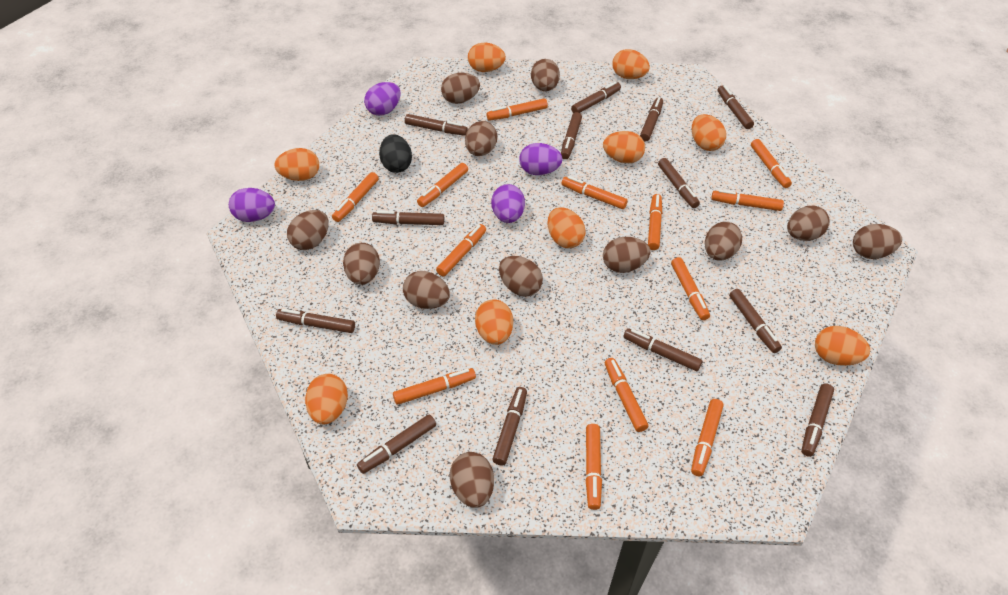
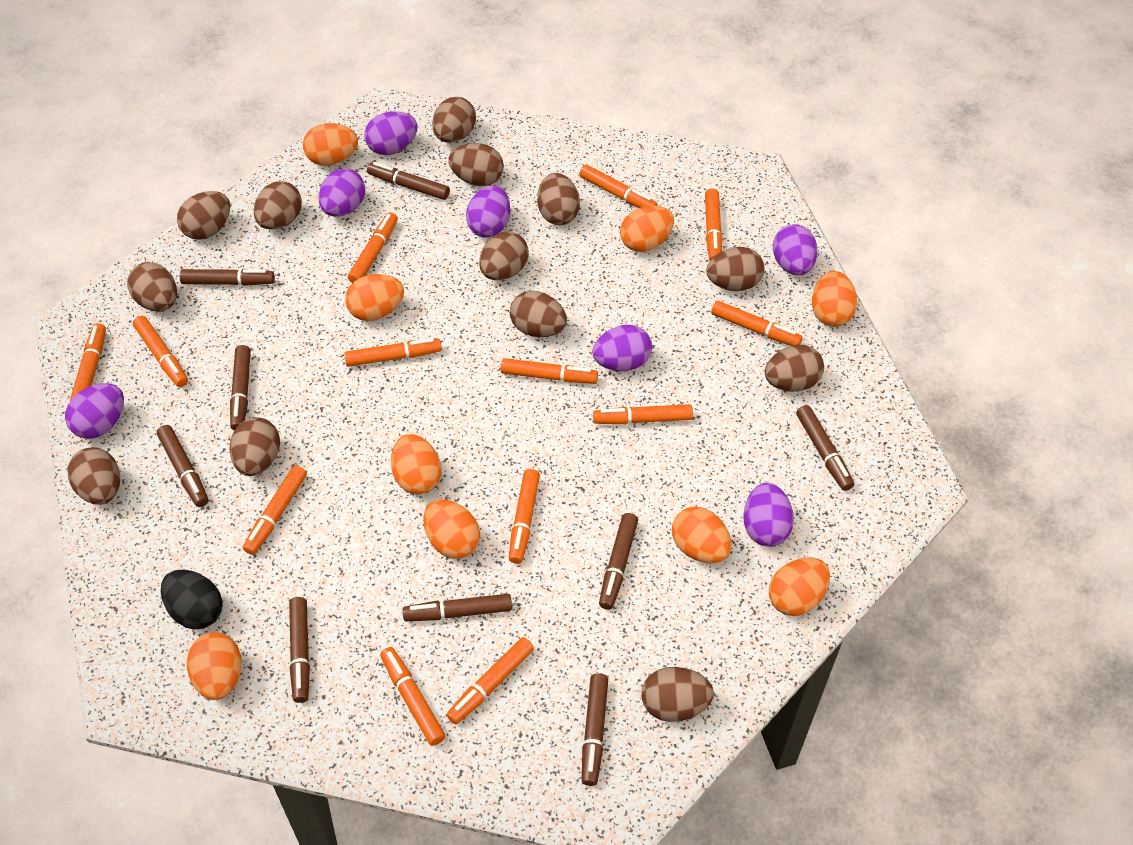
brown egg: [287,210,329,250] [343,243,380,285] [403,271,450,309] [441,73,480,104] [450,452,494,508] [465,121,497,156] [499,256,543,297] [531,59,560,91] [603,237,650,273] [705,222,742,261] [787,205,830,241] [853,224,902,259] = 12 -> [67,447,120,505] [127,262,177,311] [177,191,230,240] [229,417,280,476] [254,181,302,230] [432,97,476,143] [448,143,504,186] [479,232,529,280] [510,291,567,337] [537,173,580,225] [641,667,714,722] [706,247,765,291] [765,345,824,392] = 13
brown marker: [276,309,355,333] [357,415,436,474] [372,211,444,225] [405,114,468,136] [492,387,527,466] [561,112,582,159] [571,82,621,113] [624,328,703,371] [640,97,663,142] [658,158,700,208] [718,85,754,129] [729,289,782,353] [801,383,834,457] = 13 -> [157,425,208,507] [180,269,275,286] [230,345,251,431] [289,597,310,703] [367,162,450,200] [403,594,512,621] [582,673,608,786] [599,513,638,610] [796,405,854,491] = 9
purple egg: [229,188,275,222] [364,82,401,116] [491,184,525,223] [519,143,563,175] = 4 -> [65,383,124,439] [319,168,365,217] [365,111,418,155] [466,185,510,238] [592,325,652,371] [743,483,794,547] [773,224,818,275] = 7

